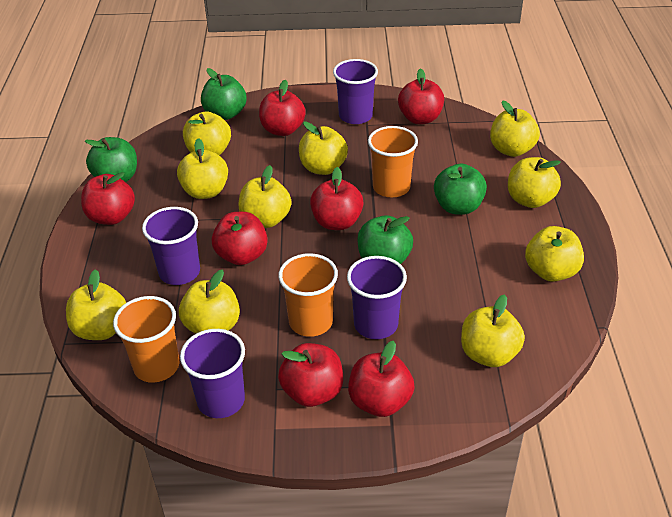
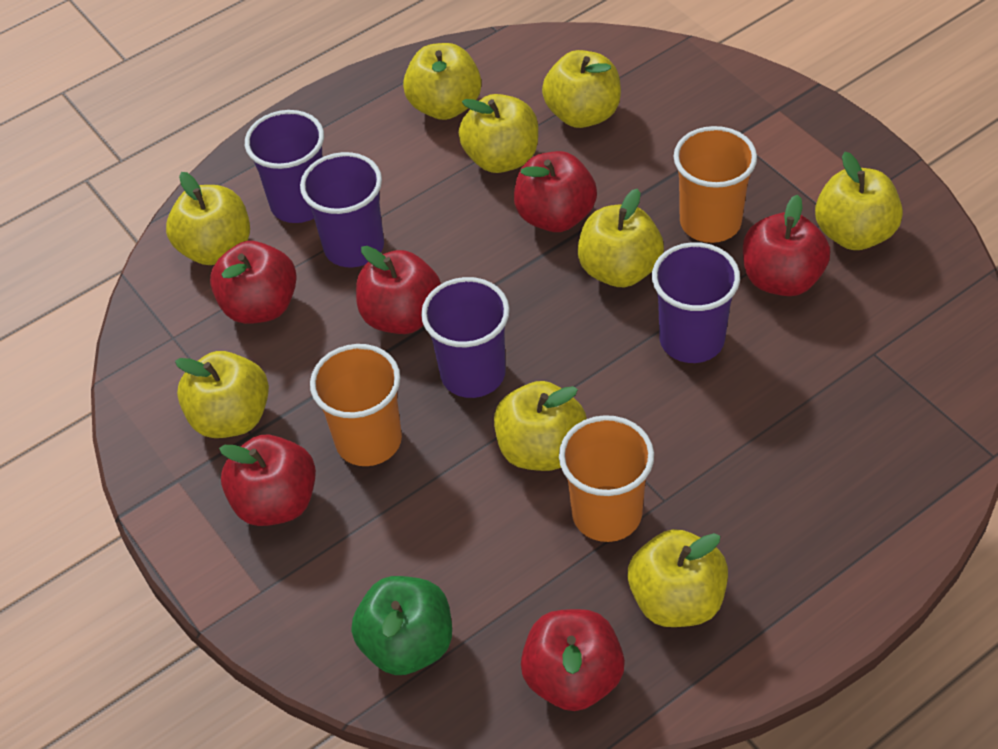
green apple: [85,137,137,182] [201,68,247,120] [357,215,413,264] [434,163,487,215] = 4 -> [351,576,452,675] = 1
red apple: [81,172,135,225] [212,212,268,265] [259,80,306,136] [278,343,343,407] [310,167,364,230] [348,341,415,417] [398,68,444,124] = 7 -> [210,241,297,324] [219,435,316,526] [356,246,441,334] [514,151,597,232] [521,609,625,711] [743,195,830,296] = 6
yellow apple: [66,269,126,340] [177,138,228,199] [179,269,240,334] [183,111,231,155] [239,165,291,228] [299,121,348,175] [461,294,525,367] [490,100,540,157] [508,157,561,208] [525,226,584,282] = 10 -> [166,172,250,265] [175,351,269,438] [403,43,482,120] [459,94,538,173] [494,381,587,471] [542,50,621,128] [578,189,664,287] [628,529,728,627] [815,152,903,250] = 9

